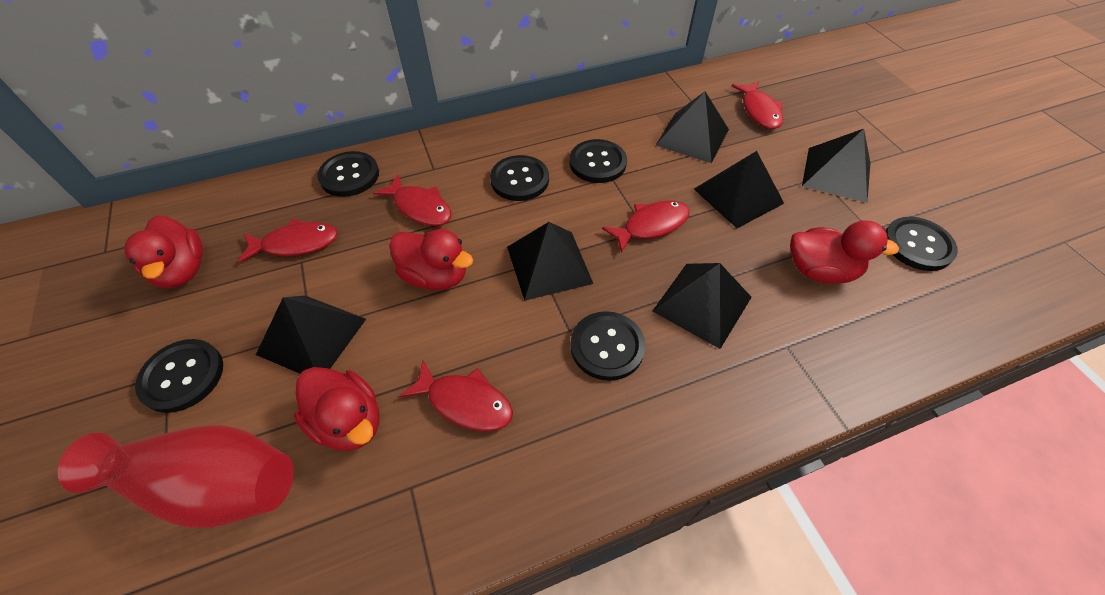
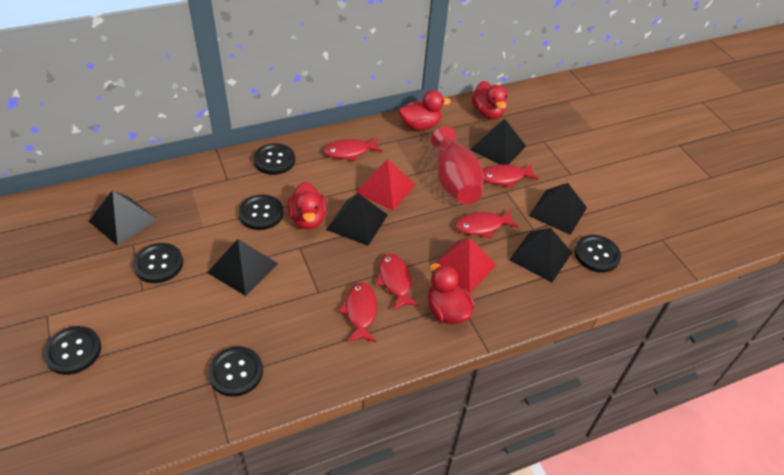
red pyramid: none = 0 -> [355,159,416,211] [434,238,497,293] = 2

